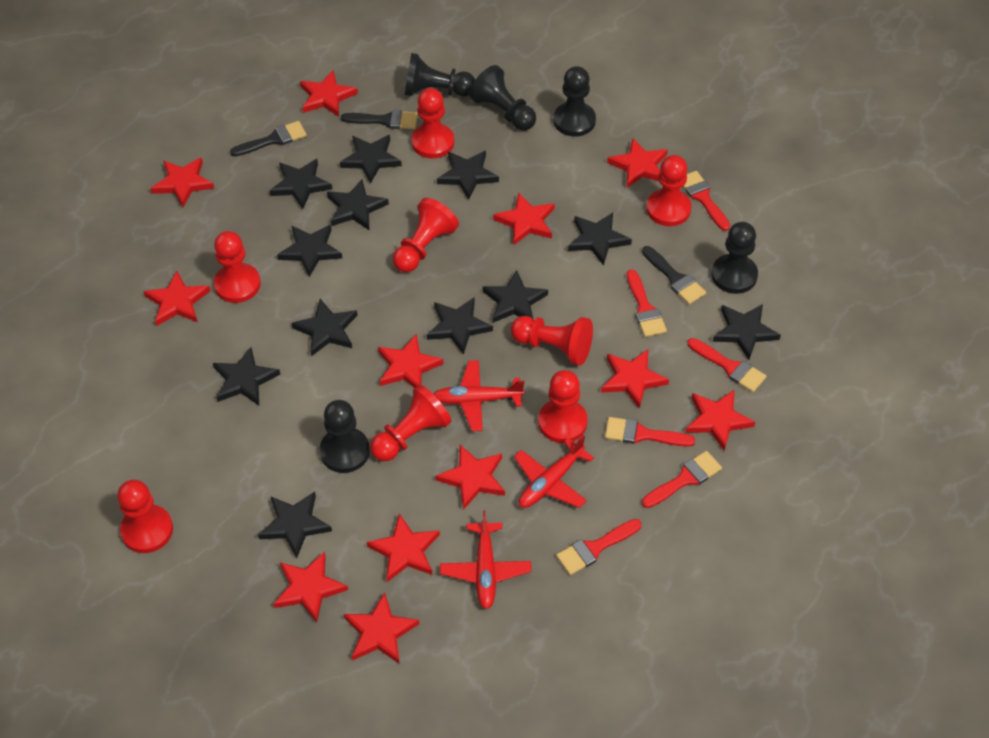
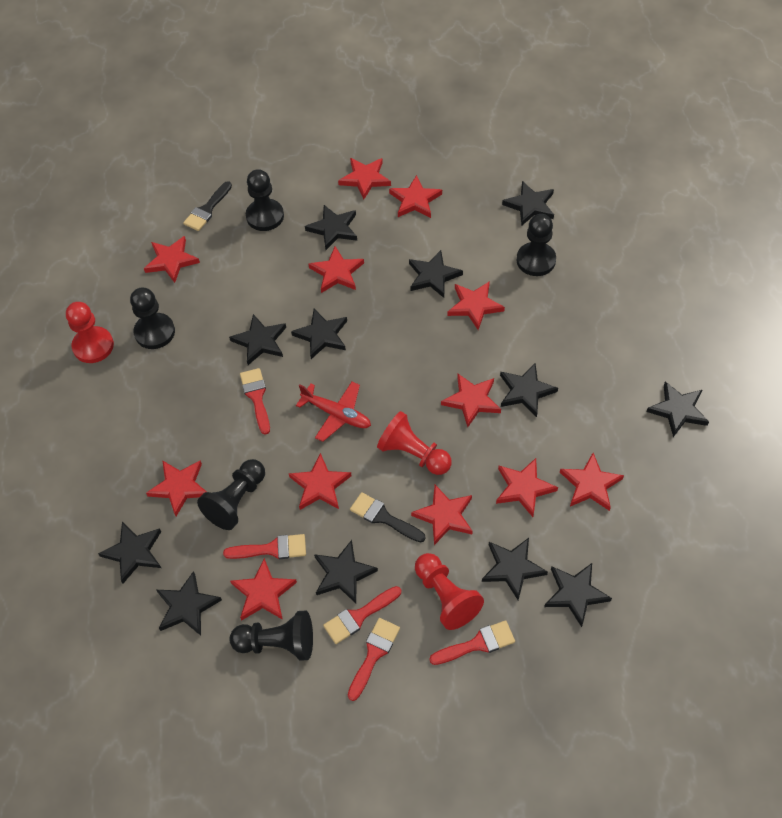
black brush: [230,121,307,156] [341,110,418,129] [642,246,706,304] = 3 -> [183,181,232,231] [350,492,426,543] = 2
red brush: [556,519,642,575] [605,417,695,447] [627,269,667,337] [642,451,722,508] [683,171,730,231] [687,338,767,392] = 6 -> [223,534,306,559] [240,368,270,435] [323,586,401,644] [348,618,400,701] [429,620,515,665] = 5
red pawn: [118,480,173,553] [214,231,261,303] [370,385,452,461] [393,198,459,272] [411,88,454,158] [511,316,593,366] [538,370,588,443] [646,155,691,226] = 8 -> [66,302,114,363] [377,411,452,475] [415,553,484,630] = 3
red plane: [434,360,524,431] [440,511,531,609] [514,435,594,508] = 3 -> [296,382,371,442] = 1

